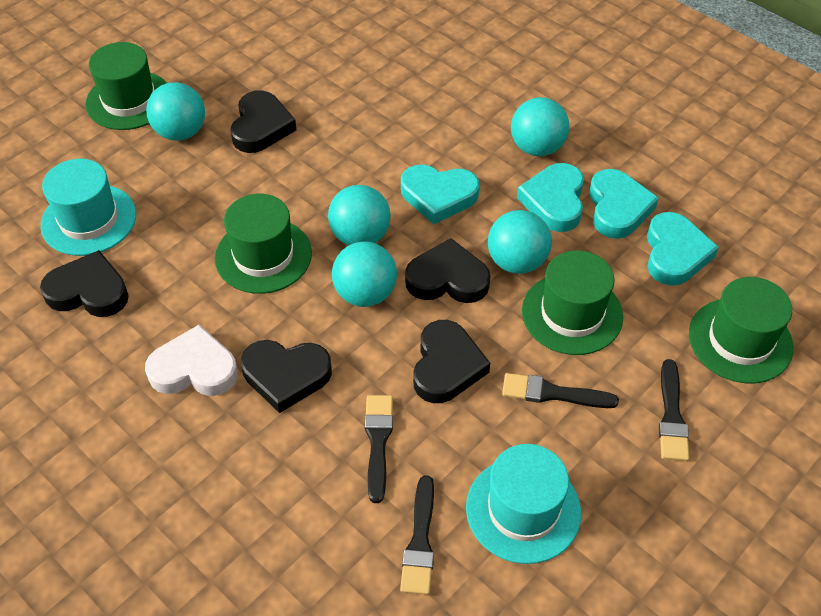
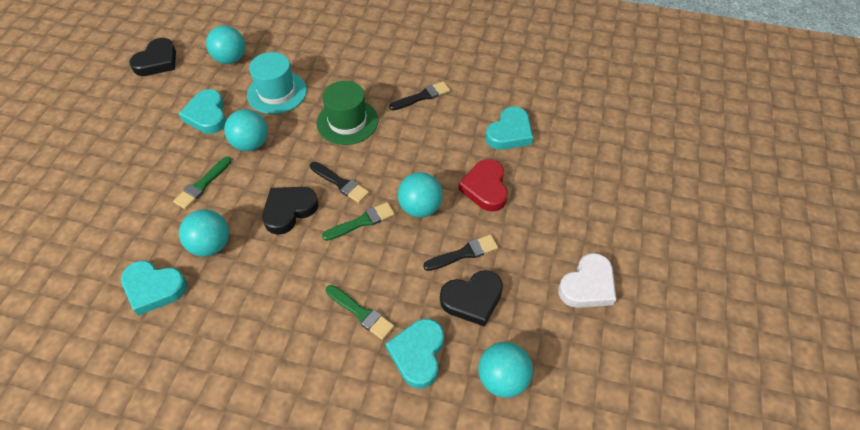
black brush: [364,395,393,503] [400,475,434,595] [502,373,619,408] [659,359,689,461] = 4 -> [310,162,369,203] [389,81,450,111] [423,234,498,271] = 3
black heart: [40,250,129,317] [231,90,297,153] [241,340,332,413] [405,238,490,303] [413,320,490,403] = 5 -> [129,38,176,76] [262,187,318,235] [440,270,503,327] = 3
green brush: none = 0 -> [173,156,232,209] [322,202,395,241] [326,285,394,340] = 3
green hat: [85,42,167,130] [215,194,312,294] [522,251,623,355] [689,277,794,383] = 4 -> [317,81,378,145] = 1
red heart: none = 0 -> [458,159,508,212] = 1
turquoise hat: [41,159,136,256] [466,444,581,564] = 2 -> [247,52,307,114] = 1

